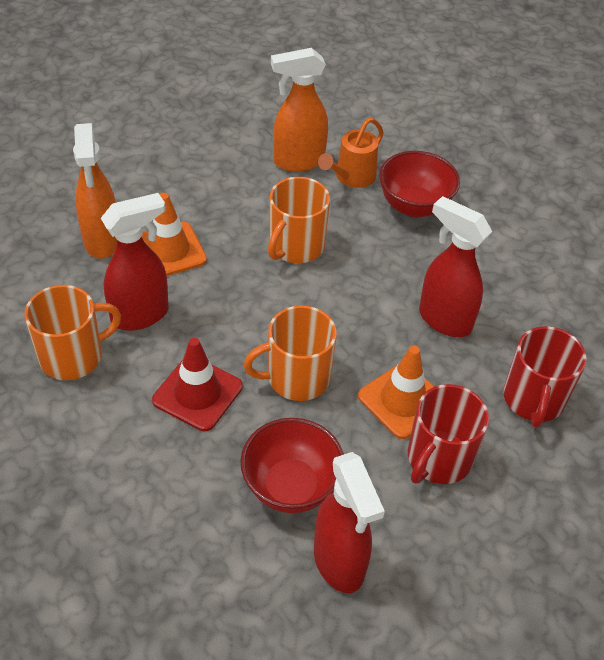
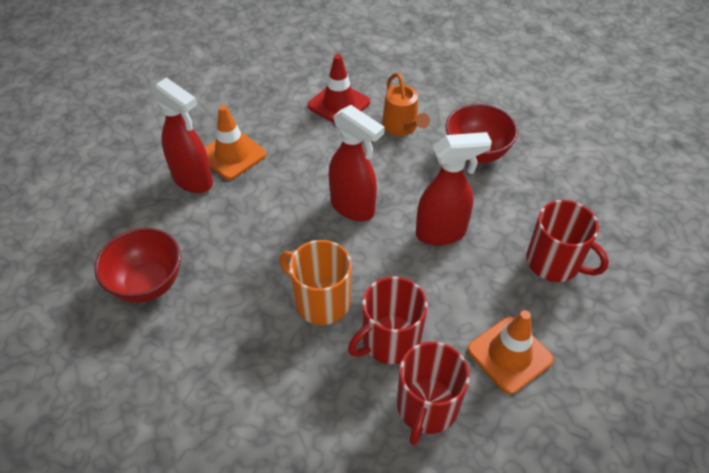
orange mug: [24,285,121,380] [244,305,337,401] [268,177,330,263] = 3 -> [279,240,352,325] = 1
orange spray bottle: [73,123,117,259] [271,48,328,172] = 2 -> none = 0
red mug: [408,384,489,484] [503,326,587,428] = 2 -> [348,276,428,364] [397,342,470,446] [526,200,609,282] = 3

